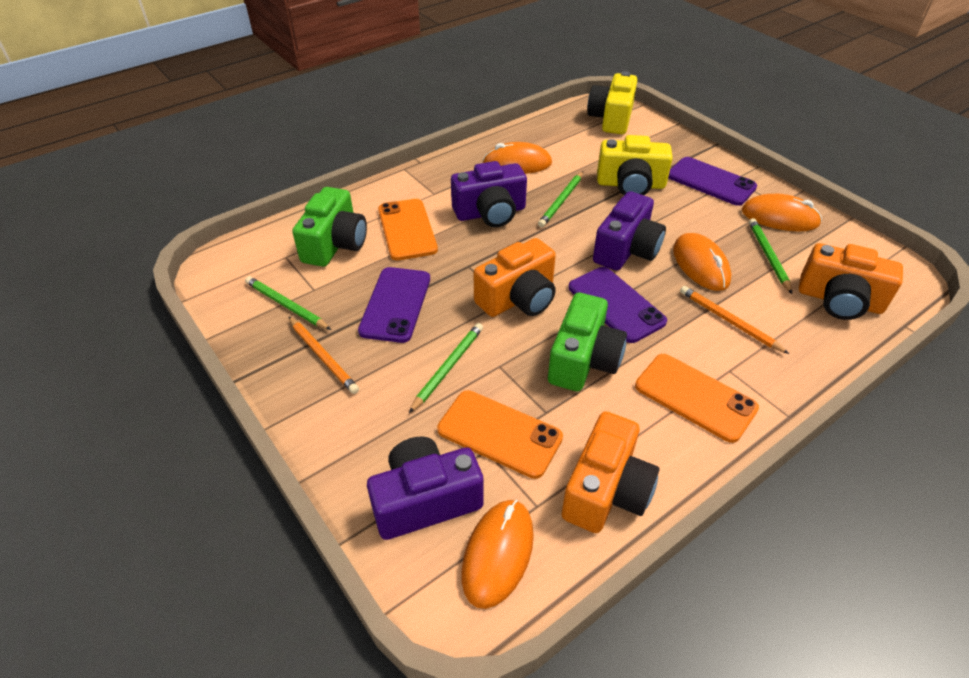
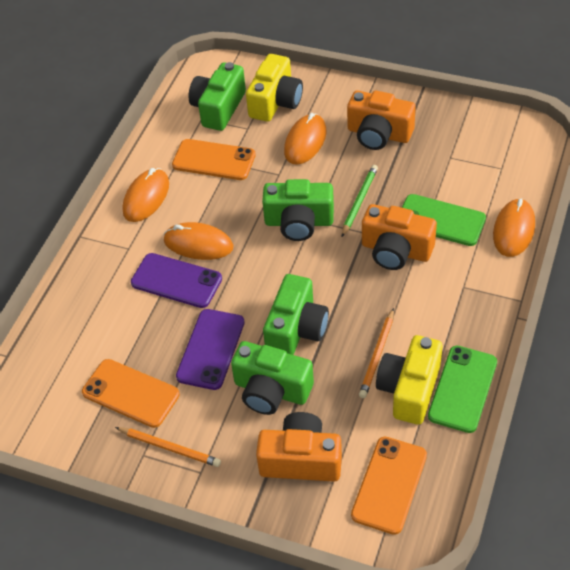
green camera: [292,187,367,267] [548,293,627,391] = 2 -> [189,62,246,131] [231,341,314,415] [262,179,334,241] [263,274,329,355] = 4
green pencil: [245,276,331,330] [409,323,483,413] [538,172,583,227] [749,218,792,294] = 4 -> [342,165,378,237] = 1
green phone: none = 0 -> [402,194,486,246] [428,345,497,433] = 2
purple camera: [367,436,484,540] [451,161,527,227] [593,191,666,271] = 3 -> none = 0
purple phone: [358,267,430,343] [568,267,667,343] [668,157,757,206] = 3 -> [131,253,222,308] [176,309,244,390] = 2

